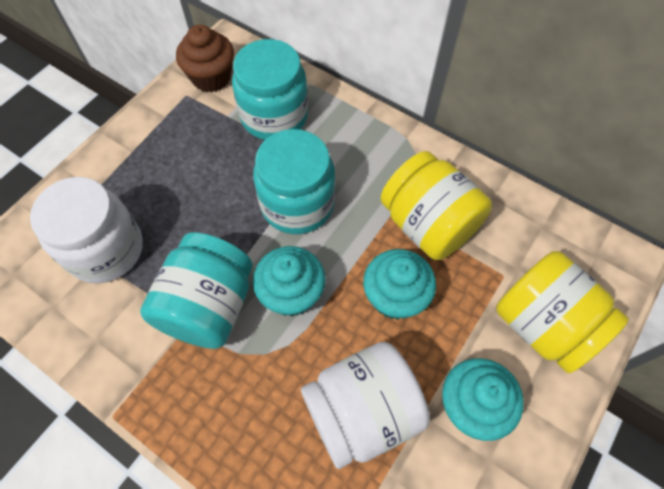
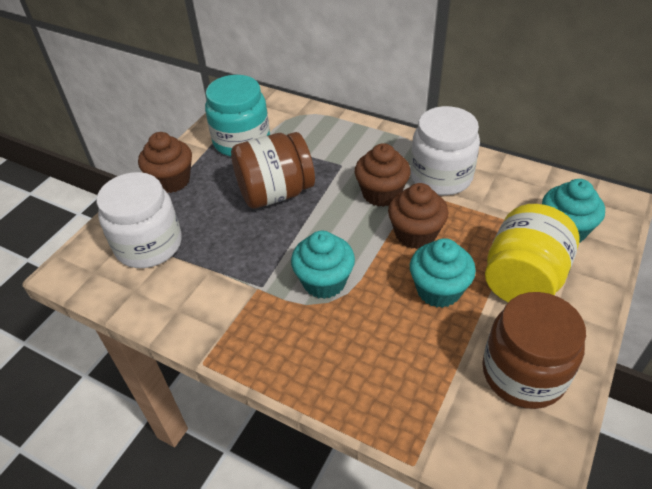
brown cupcake: [176,25,234,92] = 1 -> [138,132,192,193] [355,143,411,207] [388,183,448,249] = 3
brown jar: none = 0 -> [231,132,315,209] [482,292,586,409] = 2
turquoise jar: [140,233,253,349] [232,39,308,140] [253,129,335,234] = 3 -> [205,75,270,156] = 1
yellow jar: [381,151,492,260] [496,251,629,373] = 2 -> [485,204,579,302] = 1

